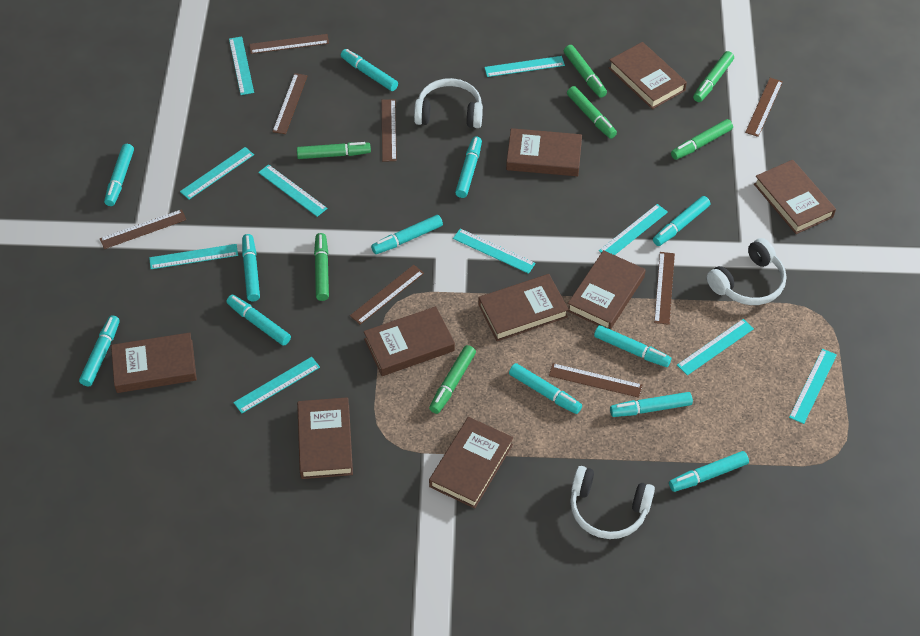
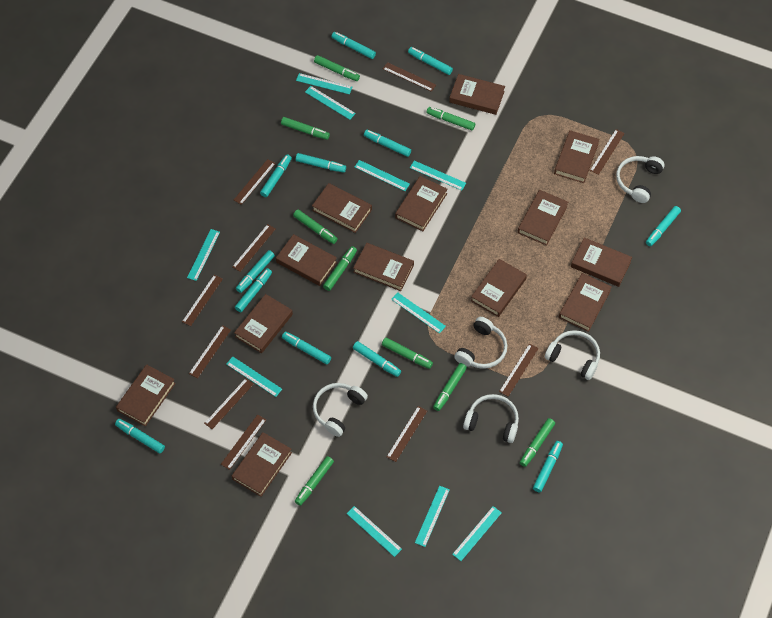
brown book: [111,333,197,393] [297,397,353,479] [364,306,455,376] [429,417,513,508] [478,274,569,341] [506,128,582,176] [568,250,646,330] [609,42,687,109] [754,160,836,234] = 9 -> [116,364,176,427] [232,432,292,497] [234,294,293,353] [276,234,337,286] [312,183,372,233] [353,243,414,291] [395,176,448,231] [449,74,505,115] [471,259,527,317] [518,190,568,246] [554,130,599,183] [559,273,612,332] [571,237,632,287] = 13
brown ruler: [100,209,186,249] [249,34,329,54] [272,73,308,134] [350,265,424,324] [381,99,397,162] [549,363,642,398] [654,252,675,325] [745,78,783,137] = 8 -> [182,275,223,326] [189,325,231,378] [204,378,254,429] [221,414,266,470] [232,224,275,272] [234,159,276,205] [383,62,436,92] [387,406,427,462] [499,343,539,397] [590,129,625,175] = 10
green marker: [297,142,371,159] [314,233,329,301] [429,345,476,414] [564,45,607,98] [567,86,617,139] [671,119,733,160] [693,51,734,102] = 7 -> [281,117,330,140] [293,209,338,244] [295,456,334,506] [314,55,360,81] [323,246,357,291] [382,338,433,369] [427,107,475,131] [433,363,467,411] [520,418,555,467] = 9
white headphones: [414,78,483,128] [570,466,655,539] [707,238,787,305] = 3 -> [313,383,368,437] [454,317,507,369] [463,394,519,443] [545,330,600,380] [616,156,665,203] = 5

